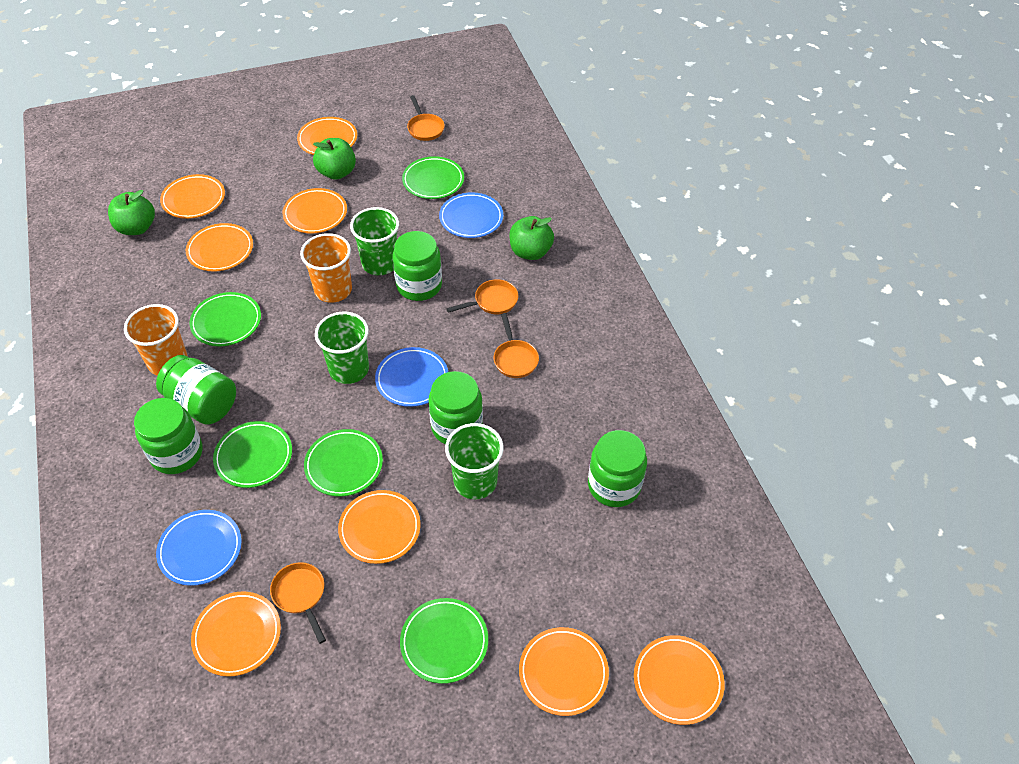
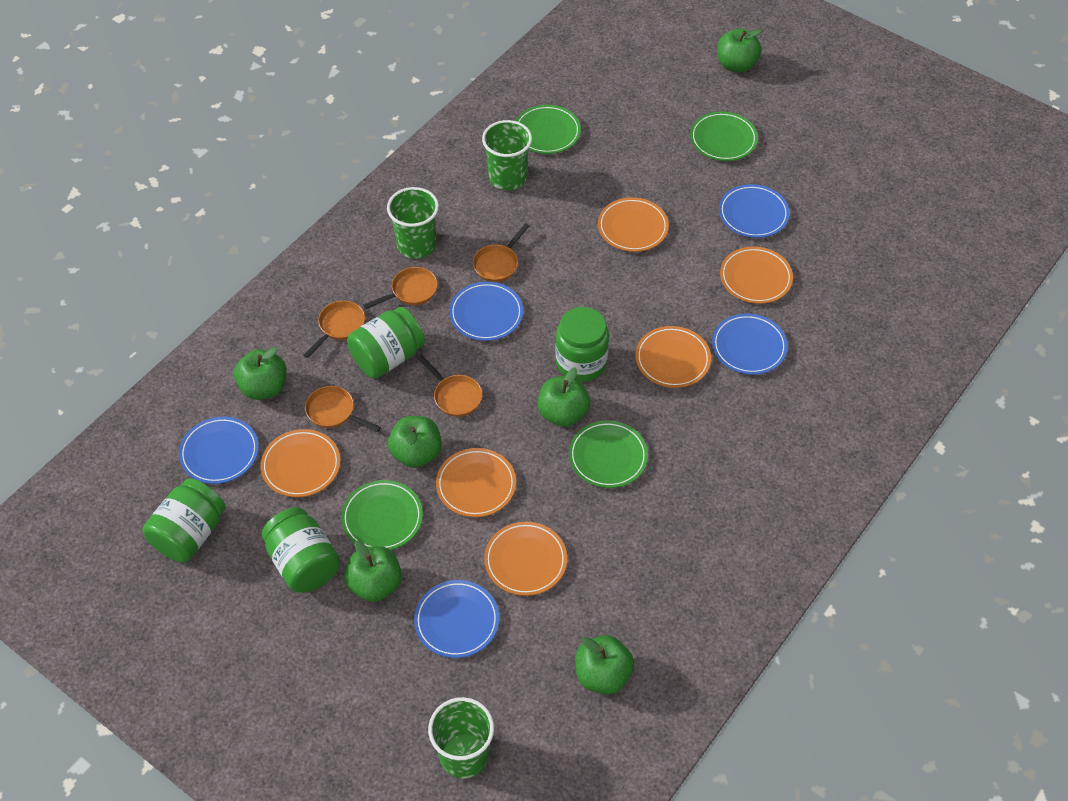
blue plate: [156,510,242,586] [375,347,448,407] [439,192,503,238] = 3 -> [179,417,259,484] [414,580,499,658] [449,282,523,341] [712,314,788,375] [719,184,790,238] = 5
green apple: [108,190,155,235] [313,138,356,180] [509,216,554,260] = 3 -> [234,347,287,400] [344,540,402,602] [388,416,442,468] [537,367,590,427] [575,635,634,694] [717,28,761,72] = 6
green jar: [134,398,203,474] [156,355,236,425] [393,231,442,301] [428,371,483,444] [588,430,647,507] = 5 -> [142,478,225,563] [262,507,340,593] [347,307,425,379] [555,307,609,382] = 4
green plate: [189,292,261,346] [213,421,292,488] [304,429,383,497] [400,598,488,684] [402,156,464,199] = 5 -> [341,480,423,550] [516,105,581,154] [569,420,648,488] [690,111,758,161] = 4
orange cup: [124,304,188,376] [300,233,352,303] = 2 -> none = 0
orange pan: [270,562,326,644] [407,95,445,141] [446,279,518,314] [494,313,539,378] = 4 -> [304,300,365,358] [305,386,381,432] [363,267,438,309] [417,355,482,417] [473,223,529,282] = 5
orange plate: [160,174,225,219] [186,223,253,272] [191,591,281,677] [283,188,347,234] [297,117,357,155] [338,490,420,564] [519,627,609,716] [634,635,725,725] = 8 -> [260,429,341,497] [436,448,516,517] [484,522,567,596] [598,197,669,252] [635,326,711,388] [720,246,793,304] = 6

